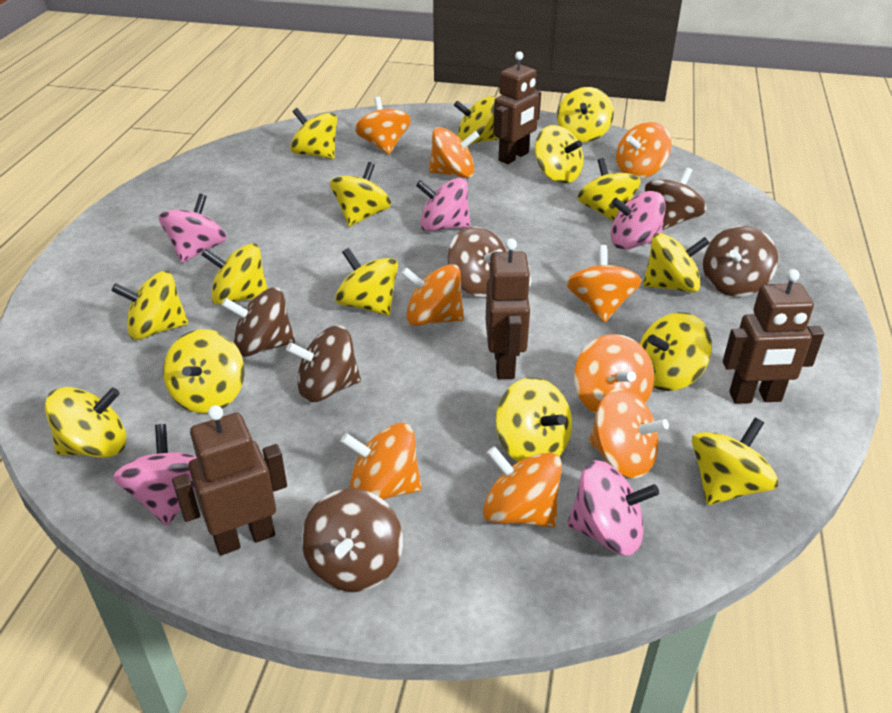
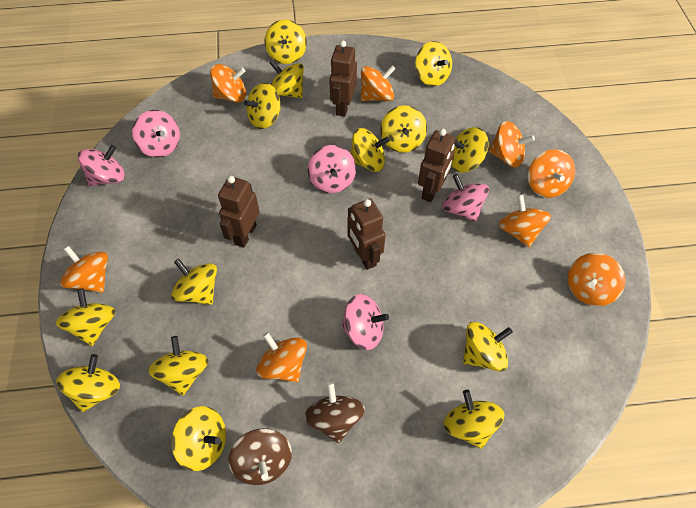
brown spinning top: [222,287,295,357] [286,325,361,402] [302,489,403,592] [448,226,507,297] [645,167,707,230] [703,226,778,297] = 6 -> [228,428,292,485] [304,382,365,443] = 2
orange spinning top: [341,423,422,500] [355,97,411,154] [401,264,464,326] [429,127,479,178] [483,446,562,527] [566,245,642,323] [574,334,654,414] [589,388,669,478] [616,122,672,179] = 9 -> [60,246,108,293] [210,64,246,103] [256,332,307,382] [361,65,395,101] [488,121,535,168] [499,194,551,247] [528,149,575,198] [568,253,625,306] = 8
yellow spinning top: [45,387,126,458] [111,271,188,340] [163,329,244,413] [201,243,268,305] [290,108,337,159] [330,162,391,227] [335,248,398,316] [454,96,499,145] [496,377,572,462] [535,125,584,183] [557,87,614,142] [577,158,641,222] [640,312,712,391] [643,233,710,293] [692,417,779,505] = 15 -> [56,288,116,346] [56,354,120,412] [148,336,208,396] [171,259,217,305] [171,406,226,471] [244,83,281,129] [264,20,307,64] [270,60,304,98] [350,128,390,172] [380,105,427,153] [415,41,452,86] [443,390,504,449] [451,127,488,173] [463,322,513,372] = 14

